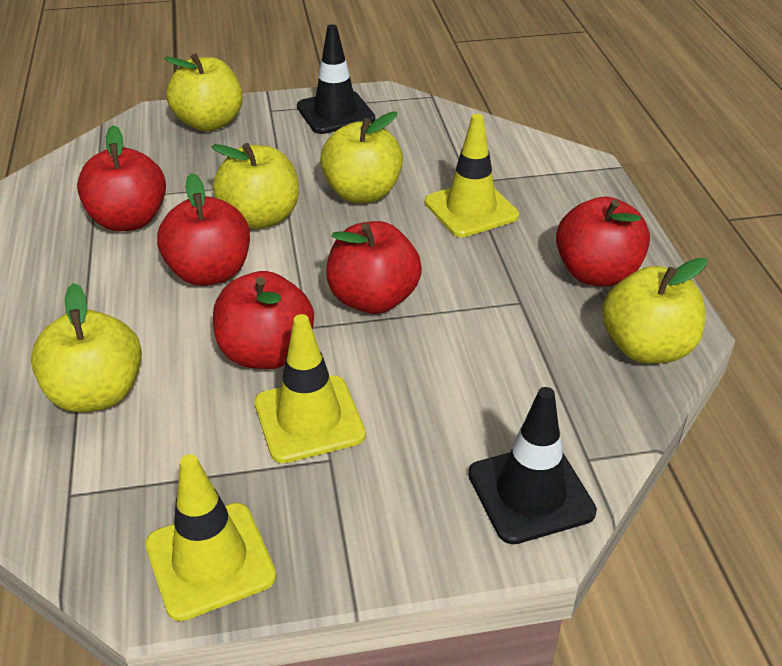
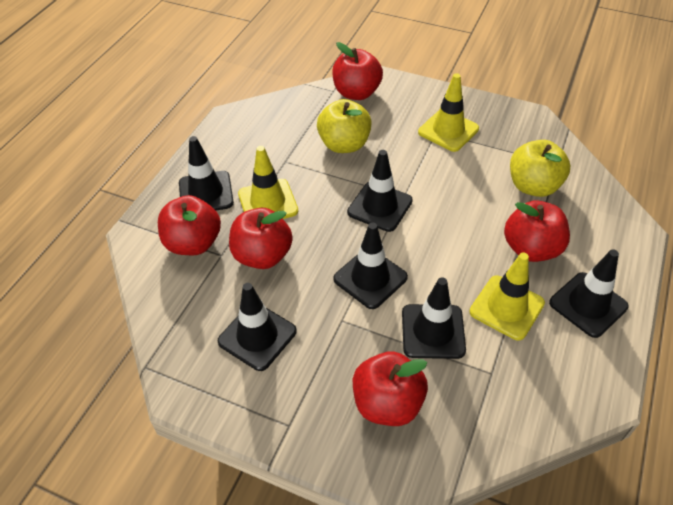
black traffic cone: [297,24,375,134] [468,387,597,544] = 2 -> [179,136,234,211] [218,283,297,371] [333,222,408,309] [347,150,413,232] [402,277,466,359] [549,249,629,338] = 6
yellow apple: [31,283,142,413] [164,53,243,131] [211,143,299,229] [320,111,403,203] [602,258,707,363] = 5 -> [317,99,372,153] [510,140,570,197] = 2

